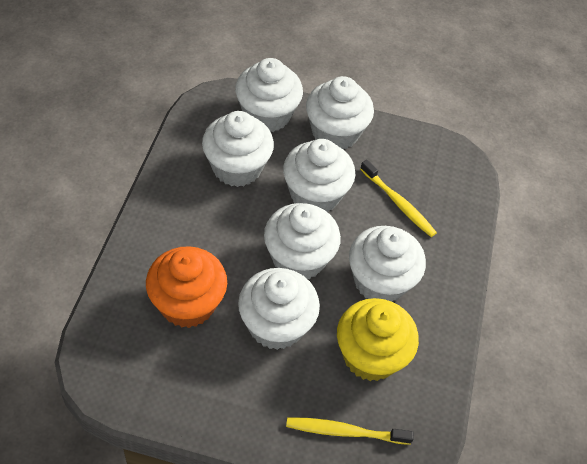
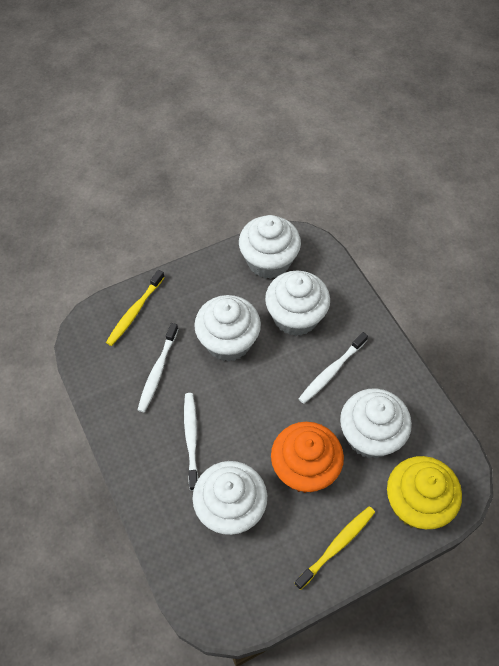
white cupcake: [202,111,274,187] [235,58,303,132] [238,268,320,350] [264,203,341,279] [283,139,355,212] [306,76,374,149] [349,226,426,302] = 7 -> [192,461,267,535] [194,295,261,362] [239,215,301,279] [265,271,330,336] [340,388,412,458] = 5
white toothbrush: none = 0 -> [137,323,178,412] [184,393,198,491] [298,332,368,404] = 3

